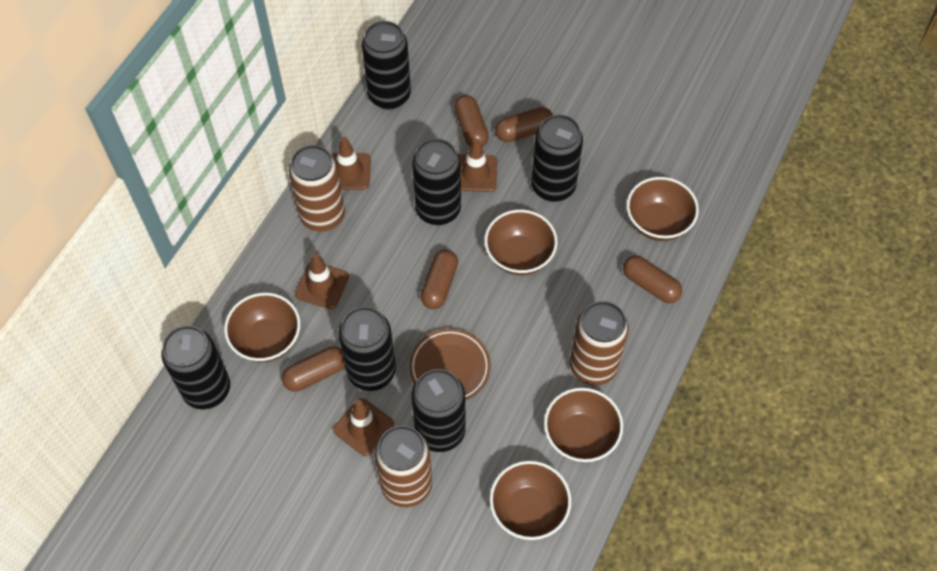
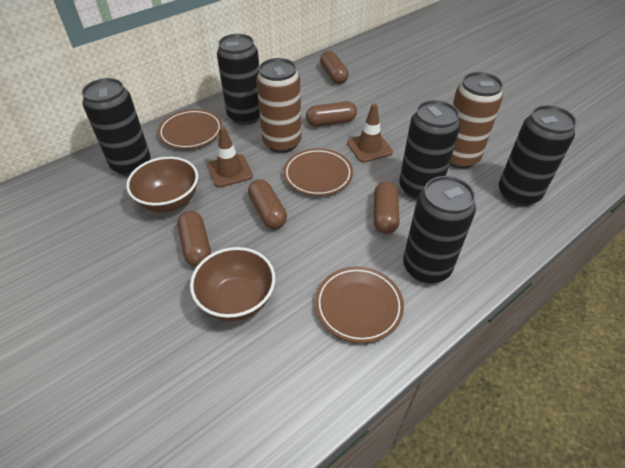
black can: [161,325,230,409] [339,306,396,391] [362,21,411,109] [411,369,465,452] [412,138,461,225] [531,114,583,202] = 6 -> [82,78,151,176] [217,34,260,125] [399,100,460,200] [403,176,476,284] [499,105,577,206] = 5
brown bowl: [224,293,300,362] [484,210,558,275] [490,461,571,540] [544,388,623,462] [627,177,699,241] = 5 -> [126,157,198,212] [190,247,275,321] = 2
brown can: [289,145,345,232] [374,425,432,507] [570,301,629,386] = 3 -> [256,58,301,153] [449,72,503,169] = 2
brown plate: [409,328,491,401] = 1 -> [158,109,222,149] [283,148,353,196] [315,266,404,343] = 3
brown traffic cone: [295,254,349,309] [331,137,371,190] [333,398,394,456] [459,138,497,192] = 4 -> [207,126,253,188] [347,103,393,163] = 2

